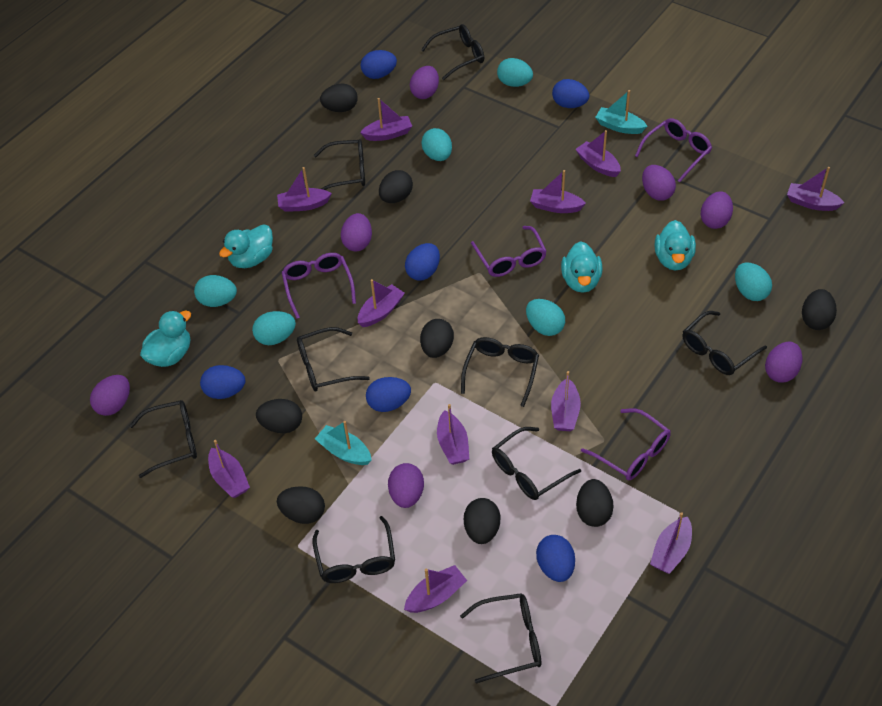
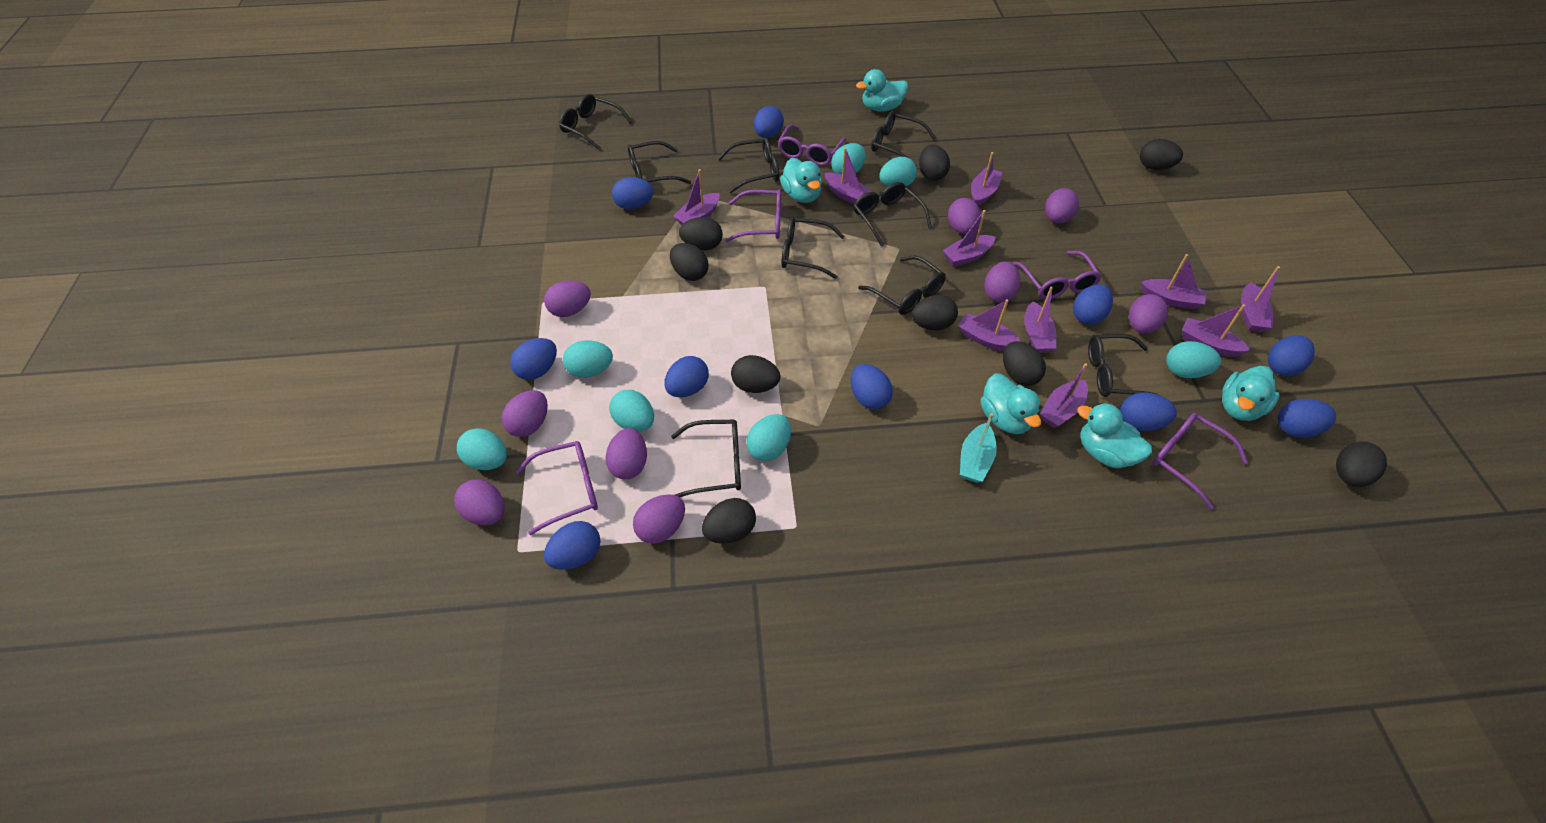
black egg: [256,399,302,433] [277,486,325,524] [320,84,358,112] [379,170,413,203] [420,319,454,358] [464,498,500,544] [576,479,614,527] [802,289,837,330] = 8 -> [670,243,709,281] [679,217,723,250] [702,498,756,544] [731,355,780,393] [912,295,958,331] [919,145,950,181] [1003,341,1046,386] [1140,139,1183,170] [1336,441,1387,487] = 9
blue egg: [200,365,245,399] [361,50,397,79] [366,377,411,412] [405,243,440,281] [536,535,575,582] [552,79,589,108] = 6 -> [510,338,557,380] [544,521,600,570] [612,177,654,209] [664,356,709,397] [754,106,784,138] [851,364,893,410] [1073,284,1113,325] [1120,392,1177,431] [1268,335,1315,376] [1278,399,1336,438] = 10
purple boat: [208,440,250,498] [277,167,332,212] [358,279,405,327] [360,98,412,141] [404,565,467,613] [437,404,469,465] [530,170,586,213] [551,371,581,431] [575,130,621,177] [650,512,692,574] [787,167,844,211] = 11 -> [673,169,720,225] [825,148,871,204] [943,210,995,267] [958,299,1021,351] [971,152,1002,206] [1024,287,1057,353] [1040,363,1088,428] [1141,254,1206,309] [1182,304,1250,357] [1241,266,1280,332] = 10
purple egg: [90,375,130,416] [341,213,372,251] [388,463,424,508] [410,66,439,99] [642,165,676,201] [701,191,733,229] [765,342,803,383] = 7 -> [454,479,505,525] [502,390,548,437] [544,281,591,317] [606,428,647,479] [633,494,685,544] [948,198,981,234] [984,261,1020,303] [1045,188,1079,223] [1129,294,1168,334] = 9
purple glasses: [282,253,356,319] [471,226,547,277] [581,408,671,480] [635,118,712,182] = 4 -> [516,441,598,535] [725,190,781,242] [778,125,847,166] [1013,251,1102,299] [1153,413,1248,509] = 5
turquoise boat: [315,421,372,465] [595,90,647,134] = 2 -> [960,413,997,483] = 1
turquoise duck: [140,311,191,367] [219,224,273,268] [561,242,602,293] [655,220,696,270] = 4 -> [780,158,822,203] [856,69,908,112] [980,373,1042,434] [1077,403,1152,468] [1222,366,1280,421] = 5
turquoise egg: [194,275,237,307] [252,311,296,345] [421,128,452,161] [497,58,533,87] [526,299,565,336] [735,262,772,301] = 6 -> [457,428,507,470] [563,340,613,378] [609,390,654,432] [746,414,791,461] [831,143,866,174] [879,157,917,187] [1166,341,1221,378] = 7

